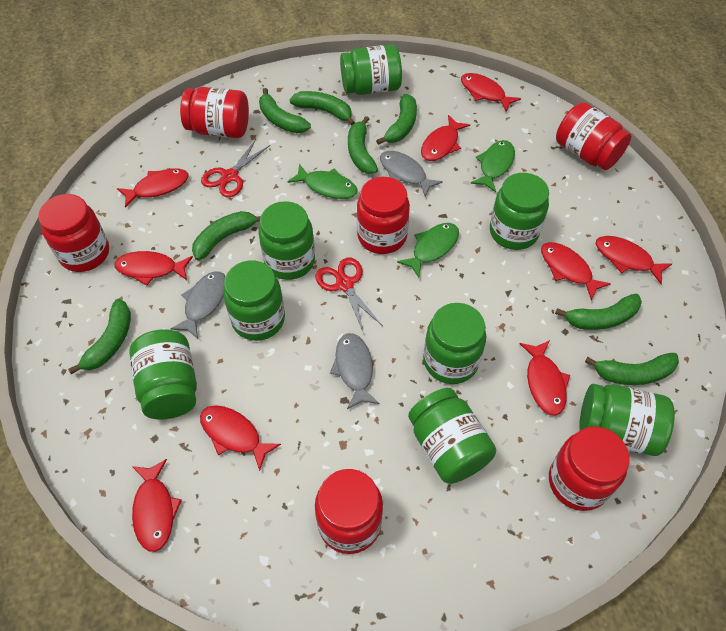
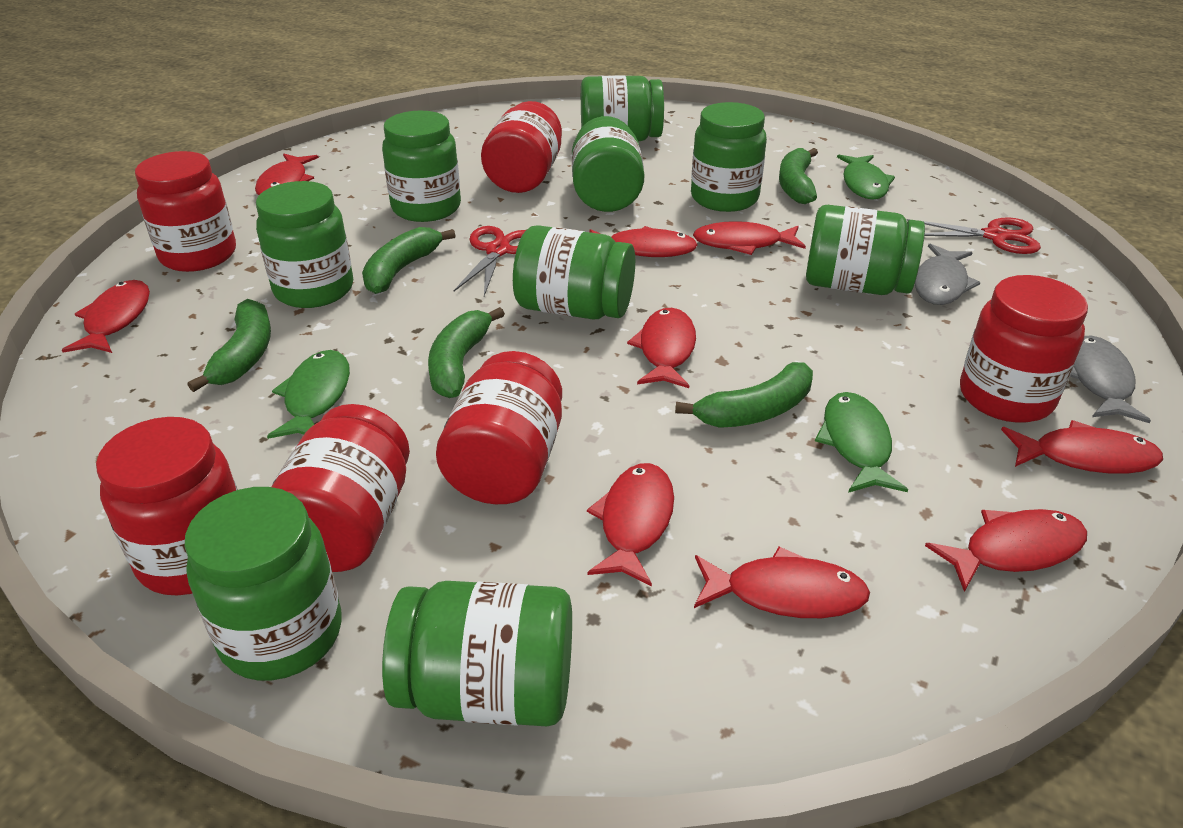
green banana: [68,299,131,374] [192,211,261,260] [259,88,311,133] [289,91,355,126] [348,116,378,174] [376,94,417,145] [555,294,642,330] [585,353,679,385] = 8 -> [188,299,271,392] [362,227,456,294] [428,307,505,398] [675,362,813,428] [779,148,818,204] = 5
green jar: [129,329,197,420] [223,261,285,341] [258,201,315,280] [340,44,402,95] [408,388,496,484] [423,303,486,384] [490,173,549,250] [579,384,675,456] = 8 -> [184,487,342,680] [256,181,353,308] [382,111,461,222] [382,581,572,726] [513,225,635,320] [572,116,645,212] [581,75,664,141] [691,102,767,212] [806,205,925,295] = 9
grey fish: [171,271,225,339] [330,333,379,409] [380,151,443,196] = 3 -> [915,244,981,305] [1070,335,1151,423] = 2

